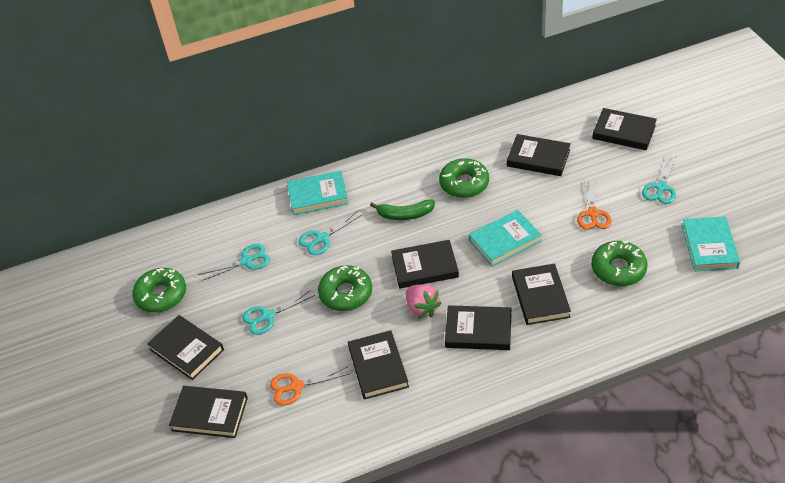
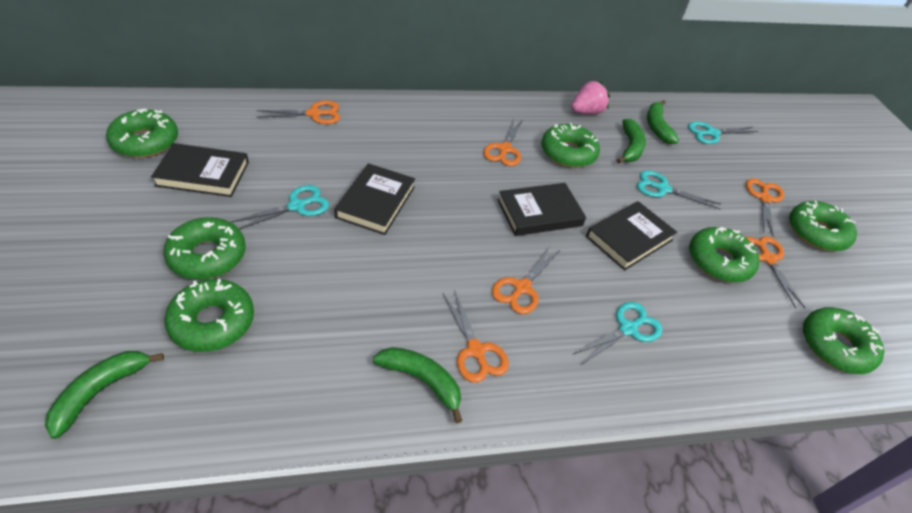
black book: [147,315,224,380] [169,386,248,438] [348,330,409,400] [391,240,459,289] [445,305,511,350] [507,134,571,176] [512,263,571,325] [592,108,657,150] = 8 -> [151,143,249,197] [334,163,415,235] [497,183,586,236] [586,201,677,270] = 4
green banana: [370,200,435,220] = 1 -> [45,351,164,439] [373,347,462,423] [617,119,646,163] [647,100,679,144] = 4
green donut: [133,268,186,313] [318,265,372,311] [439,158,489,198] [591,241,648,286] = 4 -> [106,109,178,158] [163,217,246,280] [164,279,254,352] [541,123,600,168] [689,227,760,282] [789,201,857,251] [803,307,884,374] = 7
orange scissors: [270,367,349,405] [577,180,611,230] = 2 -> [257,100,340,124] [443,290,509,383] [483,119,523,166] [492,246,560,314] [745,236,805,308] [746,178,784,237] = 6
turquoise book: [287,171,349,215] [469,210,542,267] [682,216,740,271] = 3 -> none = 0

